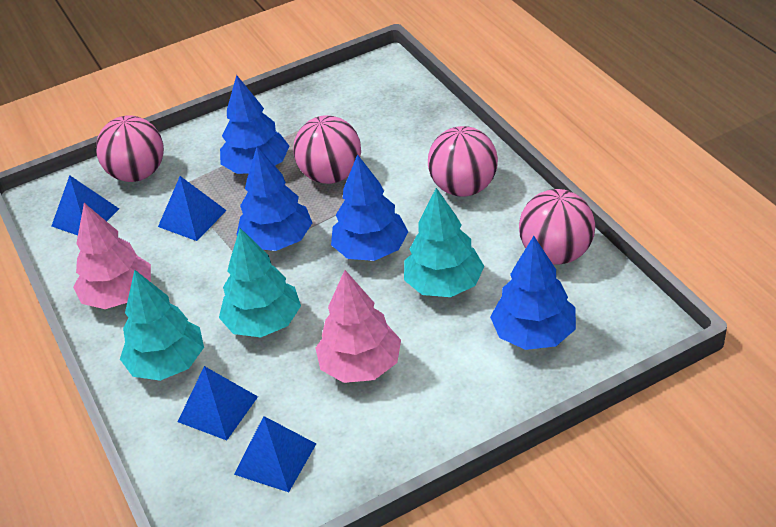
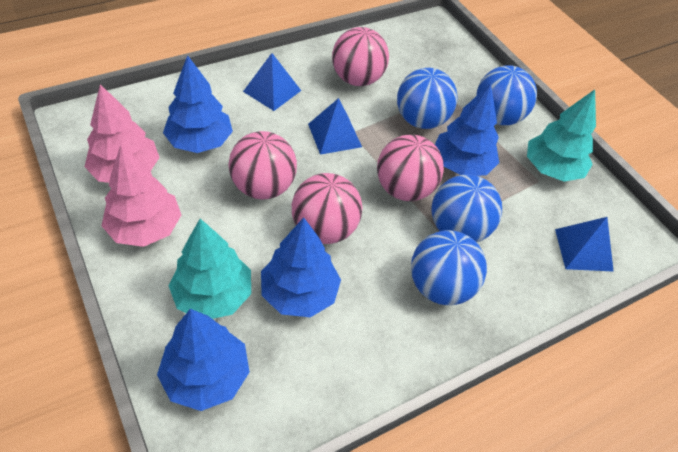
blue ball: none = 0 -> [397,68,458,129] [411,230,487,305] [432,174,502,242] [476,65,537,125] = 4
blue pyramid: [52,175,119,235] [158,176,227,241] [178,366,258,440] [234,416,316,492] = 4 -> [243,53,301,111] [308,98,362,155] [555,217,614,272] = 3
turquoise tree: [120,270,204,381] [219,228,301,337] [404,188,484,297] = 3 -> [168,219,251,319] [527,89,596,181] = 2

